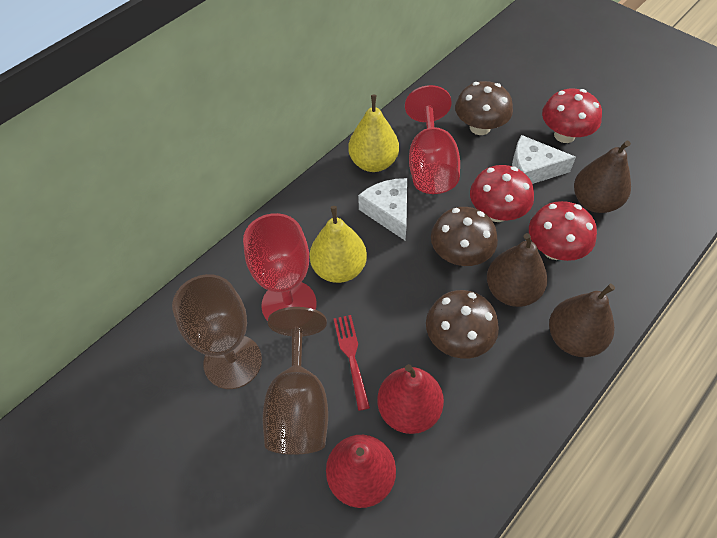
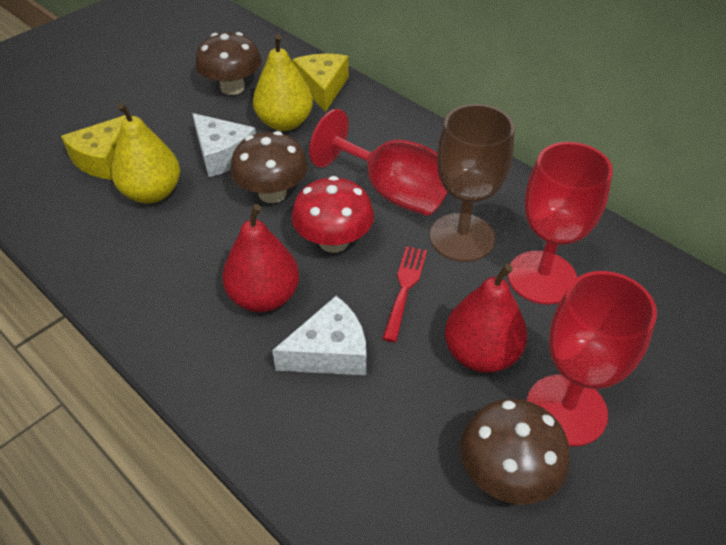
brown goblet: [172,274,262,389] [263,307,328,455] = 2 -> [430,104,515,262] = 1
brown pear: [487,233,548,307] [549,284,615,357] [574,141,631,213] = 3 -> none = 0
red goblet: [243,213,317,321] [405,85,460,194] = 2 -> [309,109,448,216] [508,142,613,305] [527,271,657,446] = 3
red mushroom: [470,165,534,222] [529,201,597,261] [542,89,602,143] = 3 -> [292,176,374,253] = 1
yellow cheese: none = 0 -> [61,114,131,180] [293,54,349,112] = 2

